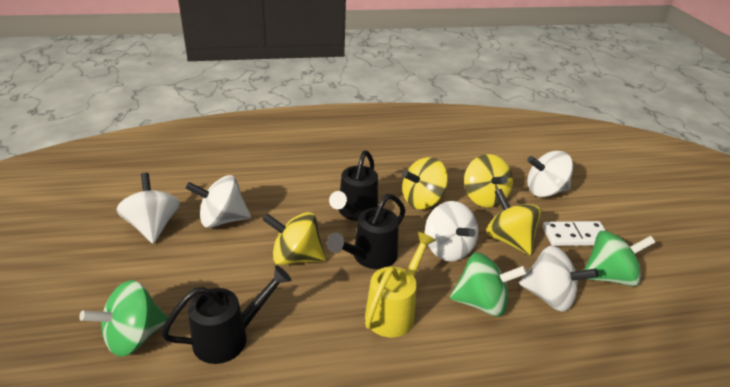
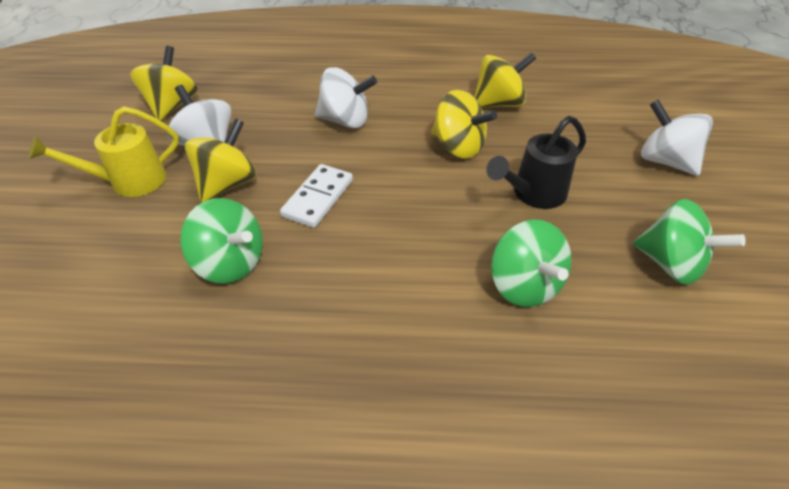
black watering can: [161,265,291,364] [327,194,406,269] [329,150,378,221] = 3 -> [486,116,586,209] = 1
white spinning top: [116,173,180,244] [186,175,251,228] [425,201,478,262] [519,246,598,312] [527,151,573,197] = 5 -> [167,85,232,146] [314,67,377,128] [641,99,713,176] = 3

